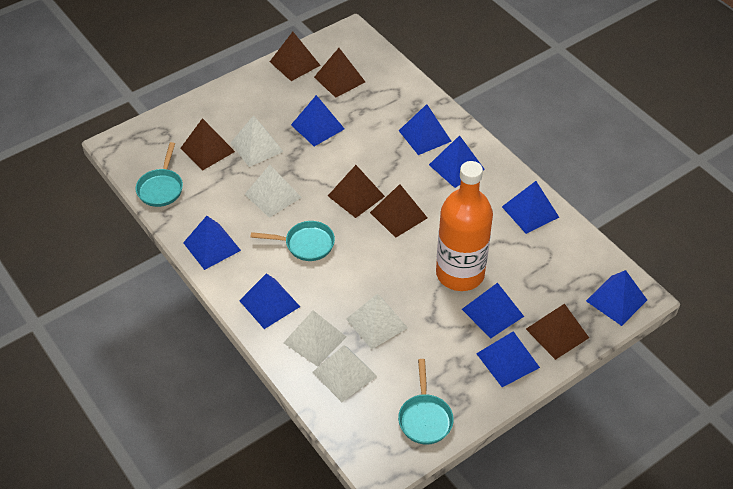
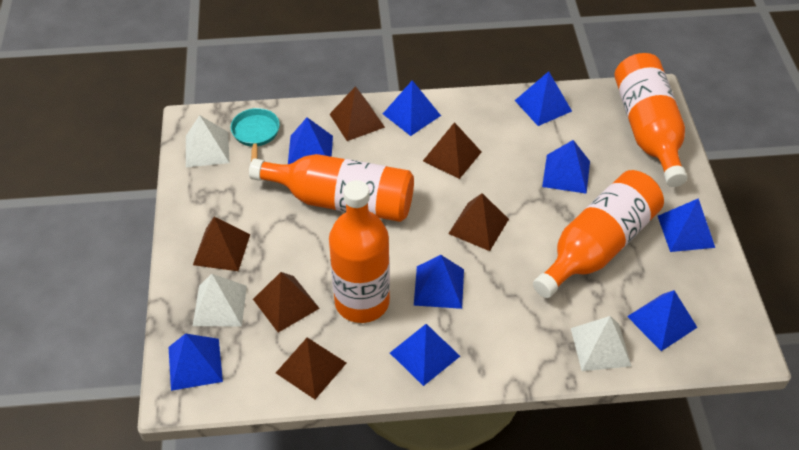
orange bottle: [436,161,493,291] = 1 -> [249,154,414,222] [329,180,390,323] [533,170,664,298] [614,53,687,187] = 4
turquoise pan: [136,142,183,207] [251,221,335,261] [398,359,454,445] = 3 -> [231,108,280,161] = 1
white pyramid: [231,115,284,167] [244,165,302,218] [283,310,346,367] [313,345,377,402] [346,294,408,349] = 5 -> [186,115,230,167] [193,274,247,326] [571,316,631,371] = 3

